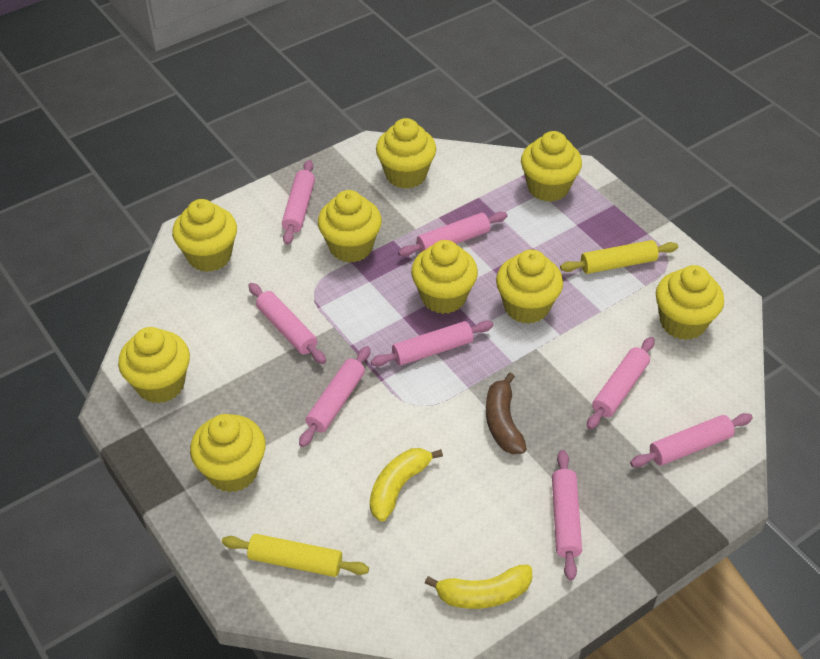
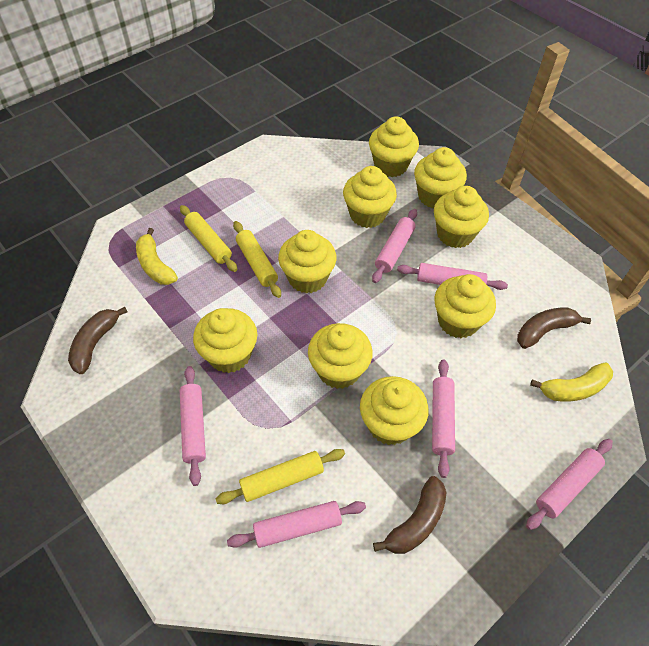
brown banana: [486,373,527,454] = 1 -> [68,307,128,374] [373,476,447,554] [517,307,591,349] = 3
pink rolling pin: [248,283,326,364] [282,160,315,245] [299,346,370,447] [371,320,493,367] [398,212,508,257] [552,450,582,581] [587,337,655,430] [630,413,753,468] = 8 -> [180,366,206,486] [227,501,366,548] [372,209,417,283] [397,263,508,290] [432,359,455,478] [526,439,613,530] = 6
yellow rolling pin: [222,534,369,577] [560,240,678,274] = 2 -> [180,205,237,272] [216,449,345,504] [233,221,281,298] = 3

